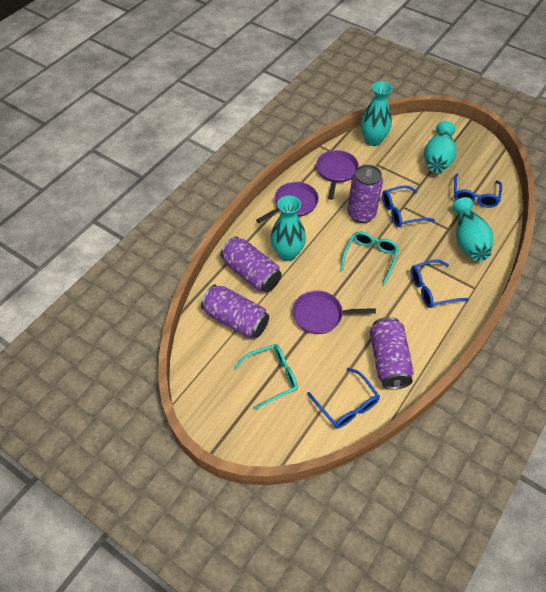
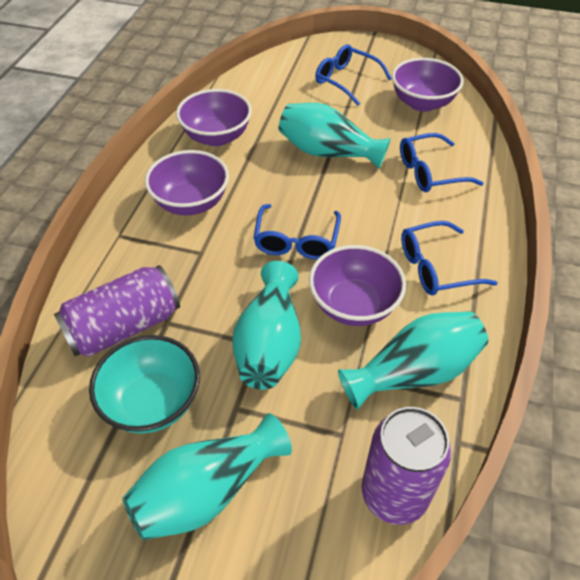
purple bowl: none = 0 -> [145,150,229,215] [176,89,252,146] [309,245,406,326] [392,58,464,112] = 4
purple can: [201,285,269,338] [220,237,282,292] [347,165,383,223] [370,317,414,390] = 4 -> [54,265,180,357] [361,407,451,525] = 2
purple pan: [256,182,319,223] [292,290,376,334] [316,150,359,200] = 3 -> none = 0
turquoise bowl: none = 0 -> [89,335,200,434] = 1
turquoise glasses: [234,344,298,410] [340,232,399,284] = 2 -> none = 0

